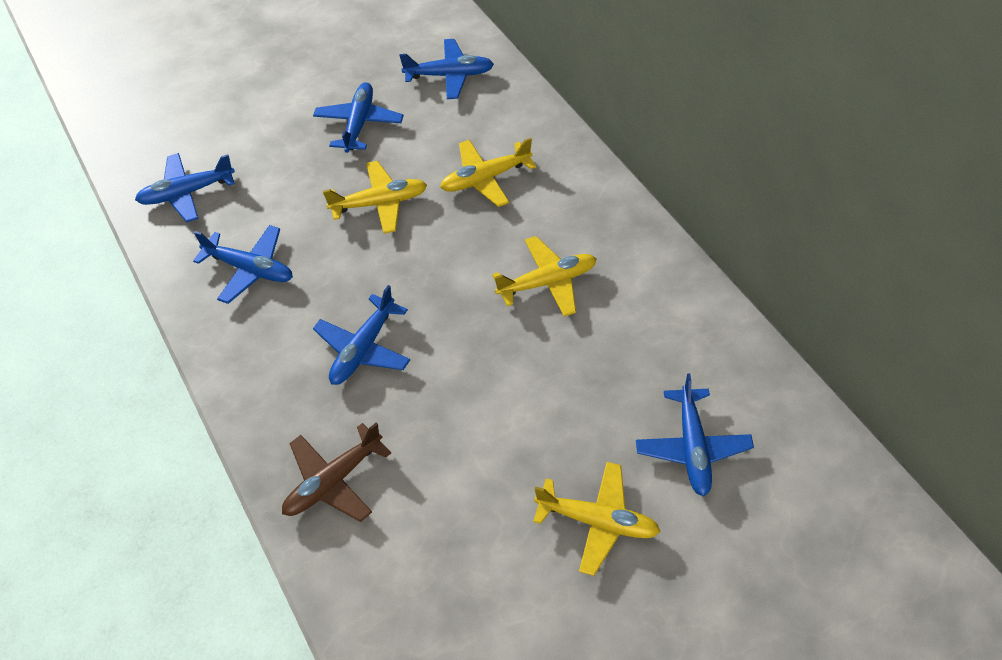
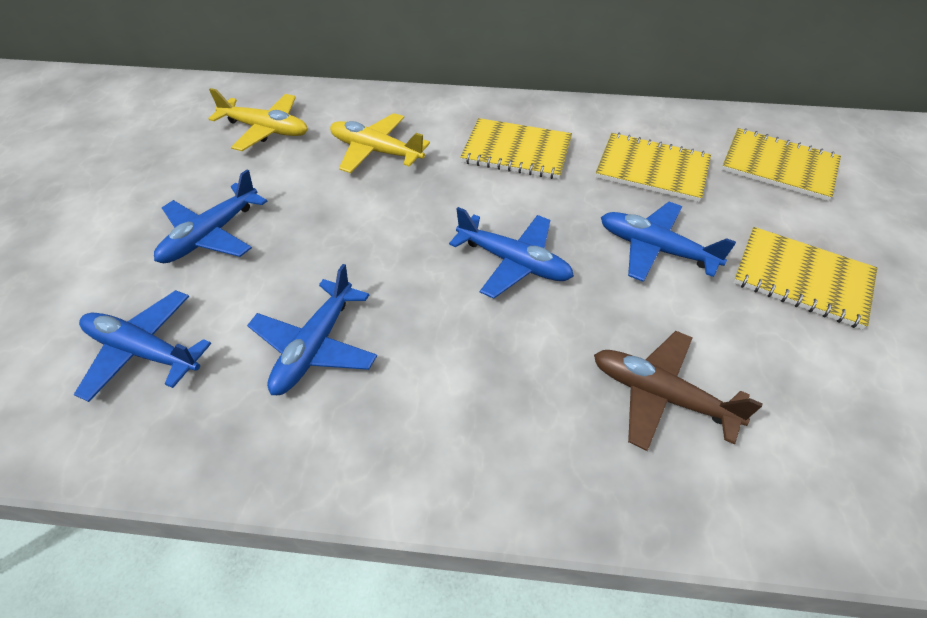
blue plane: [135,153,235,222] [193,225,293,304] [313,82,404,153] [313,285,410,385] [399,39,494,99] [636,374,754,497] = 6 -> [74,290,211,402] [154,169,267,263] [247,264,377,395] [449,207,574,299] [601,202,736,282] = 5
yellow notebook: none = 0 -> [460,118,572,179] [596,133,711,202] [722,128,841,201] [733,227,877,330] = 4
yellow plane: [323,161,427,234] [440,138,536,207] [492,236,597,317] [533,462,661,576] = 4 -> [208,88,308,151] [330,113,430,173] = 2

